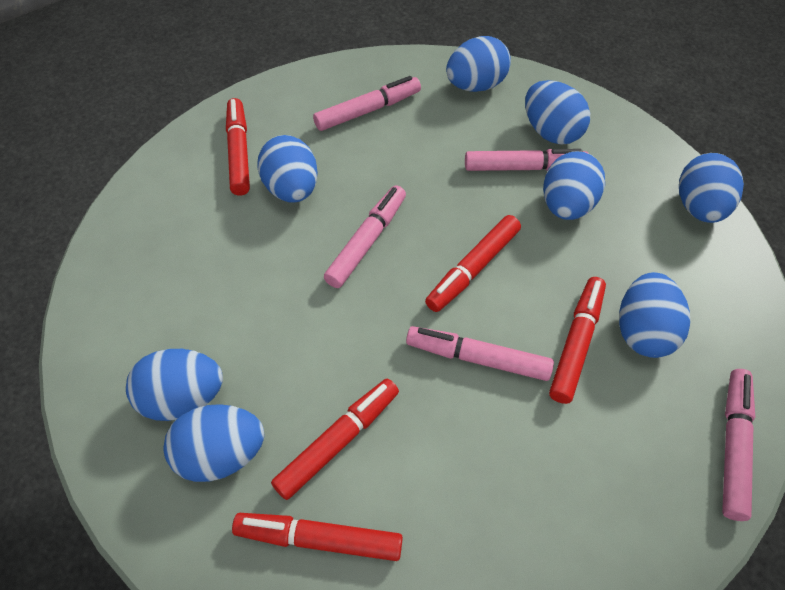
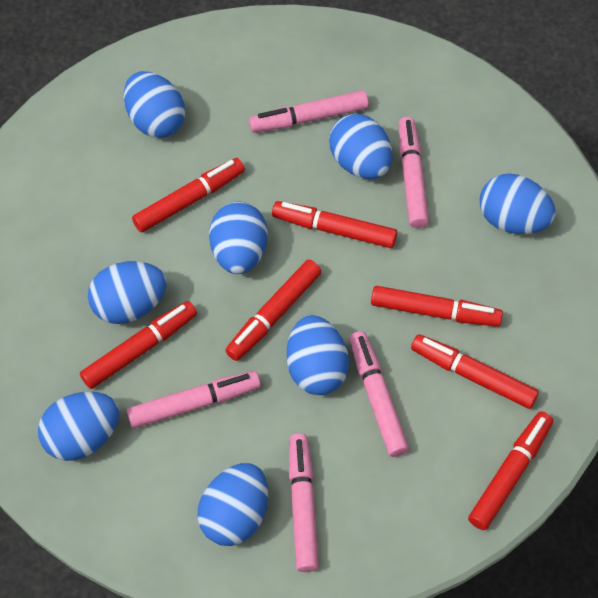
red marker: [226,98,250,196] [232,513,403,561] [271,379,399,500] [425,215,521,312] [549,277,606,404] = 5 -> [80,301,197,389] [132,158,245,233] [225,260,322,361] [272,201,397,248] [371,286,503,327] [411,334,539,409] [468,411,553,530] = 7

